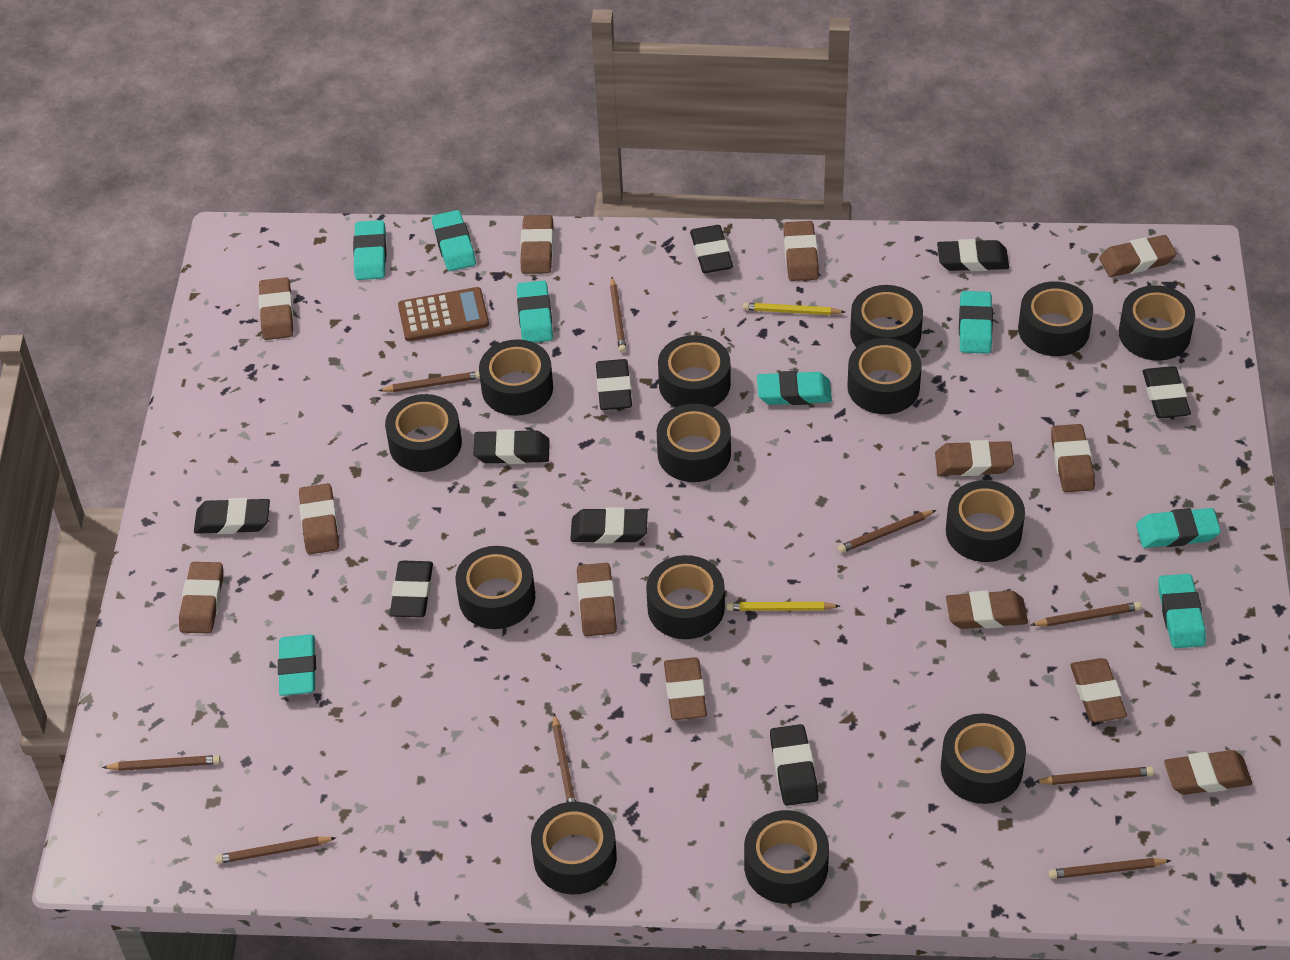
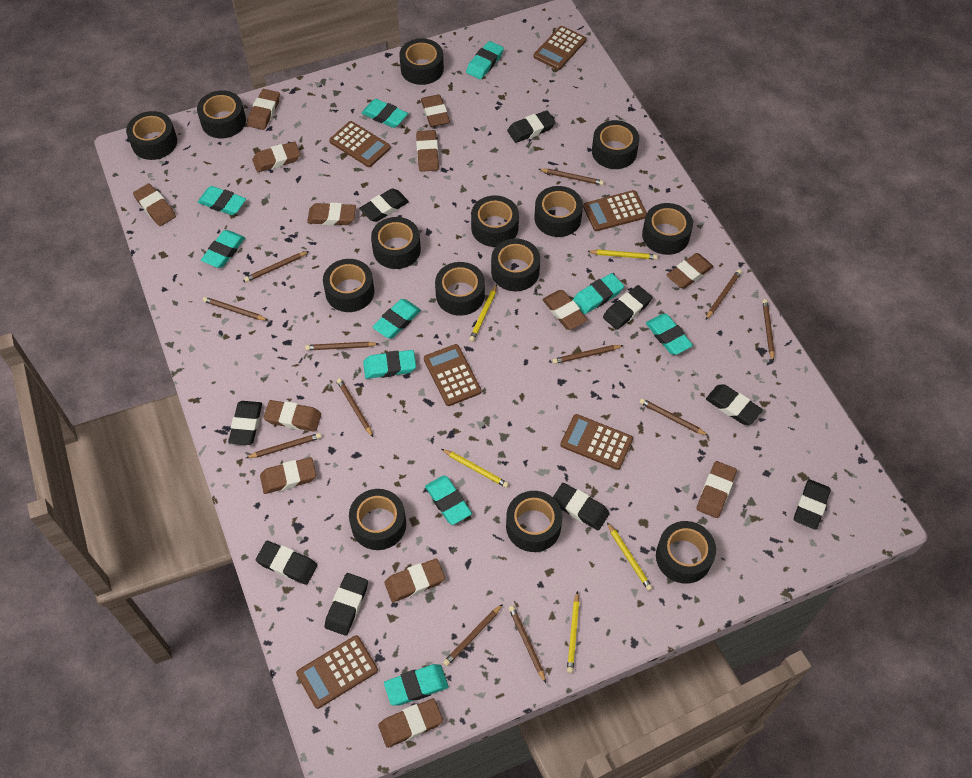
brown calculator: [398,287,489,341] = 1 -> [296,635,378,709] [329,121,391,167] [424,344,482,406] [534,26,586,70] [560,414,633,470] [583,190,647,231] = 6
brown pencil: [102,755,221,771] [215,836,336,864] [378,371,480,392] [552,714,576,802] [610,277,627,353] [838,510,936,553] [1031,602,1141,627] [1035,767,1154,785] [1049,858,1171,879] = 9 -> [203,297,268,321] [244,251,309,282] [246,433,321,458] [305,342,378,350] [337,378,373,437] [443,604,503,666] [509,606,546,683] [539,169,604,185] [552,345,624,364] [639,398,709,436] [706,269,742,319] [762,299,775,361] = 12
turquoise eraser: [278,634,316,696] [353,220,386,280] [432,210,476,271] [517,281,553,343] [757,371,832,405] [959,291,993,354] [1136,508,1221,548] [1158,574,1206,648] = 8 -> [198,186,246,215] [201,230,245,268] [362,99,408,128] [363,350,416,379] [372,299,421,338] [384,664,448,706] [425,475,472,525] [466,41,504,79] [573,273,624,314] [646,314,693,355] = 10
yellow pencil: [727,602,840,611] [743,303,845,315] = 2 -> [442,449,509,488] [469,284,497,342] [567,591,579,673] [587,249,658,260] [607,522,653,591] = 5

